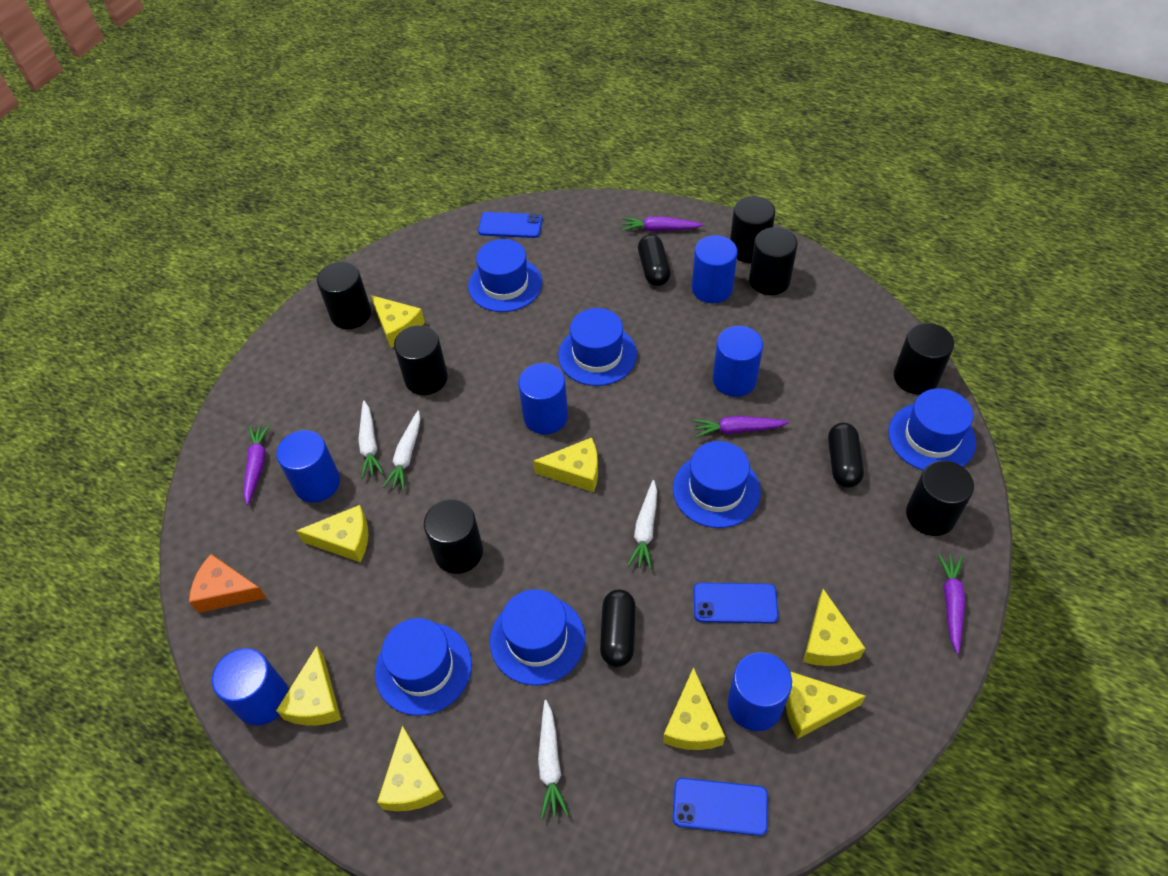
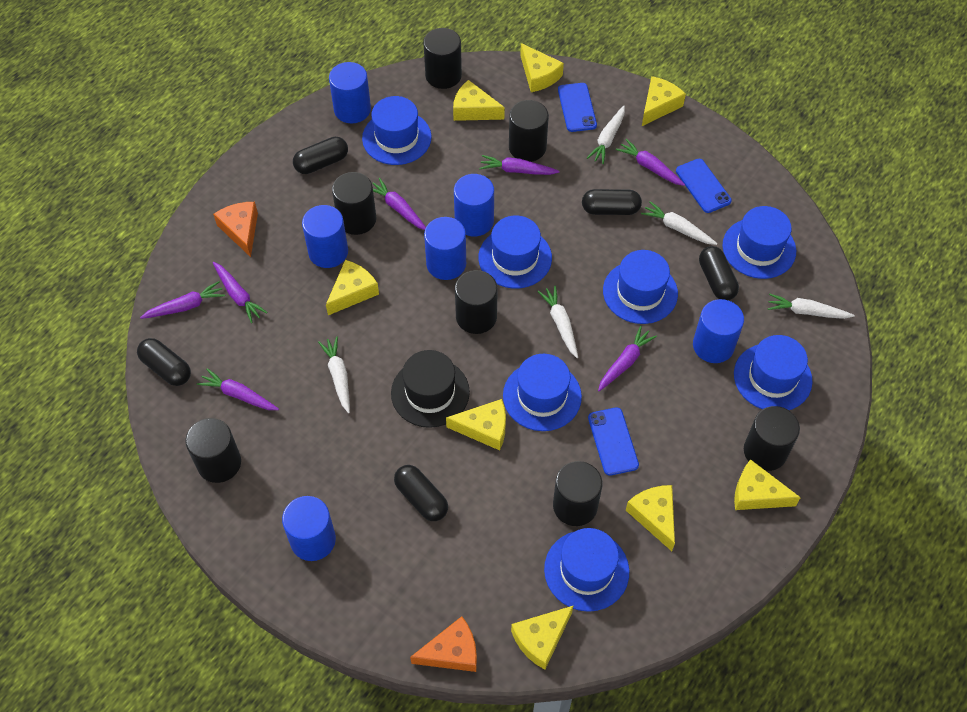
black capsule: [600,589,636,667] [638,235,671,286] [828,422,864,488] = 3 -> [137,338,191,386] [293,137,348,174] [394,465,448,521] [582,189,642,215] [699,246,739,300] = 5
black hat: none = 0 -> [391,350,470,428] = 1
blue hat: [375,618,472,716] [468,239,542,312] [490,589,585,685] [558,308,637,386] [673,441,761,528] [888,388,976,470] = 6 -> [362,96,432,165] [478,216,552,288] [503,354,582,431] [544,528,629,612] [603,250,678,324] [722,206,796,279] [734,335,812,410] = 7
orange cheese: [189,554,266,613] = 1 -> [213,202,258,257] [410,616,477,672] = 2
purple carrot: [244,424,270,505] [622,216,703,231] [693,416,789,438] [938,553,965,654] = 4 -> [140,281,225,319] [197,368,279,410] [213,262,268,323] [372,178,426,230] [479,155,560,175] [598,326,657,391] [616,139,685,186] = 7
white carrot: [358,401,384,478] [383,410,421,490] [538,700,569,819] [627,480,657,569] = 4 -> [318,336,350,413] [537,286,578,358] [587,106,625,164] [641,201,718,245] [768,293,855,319] = 5

